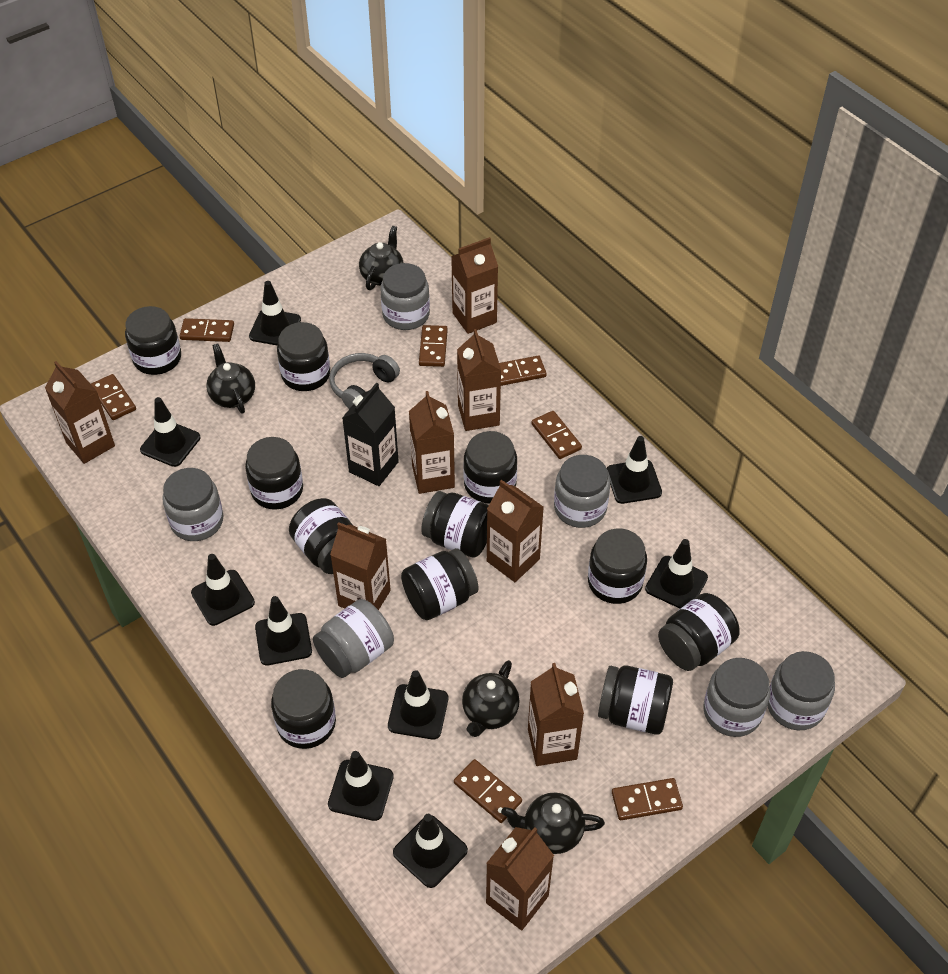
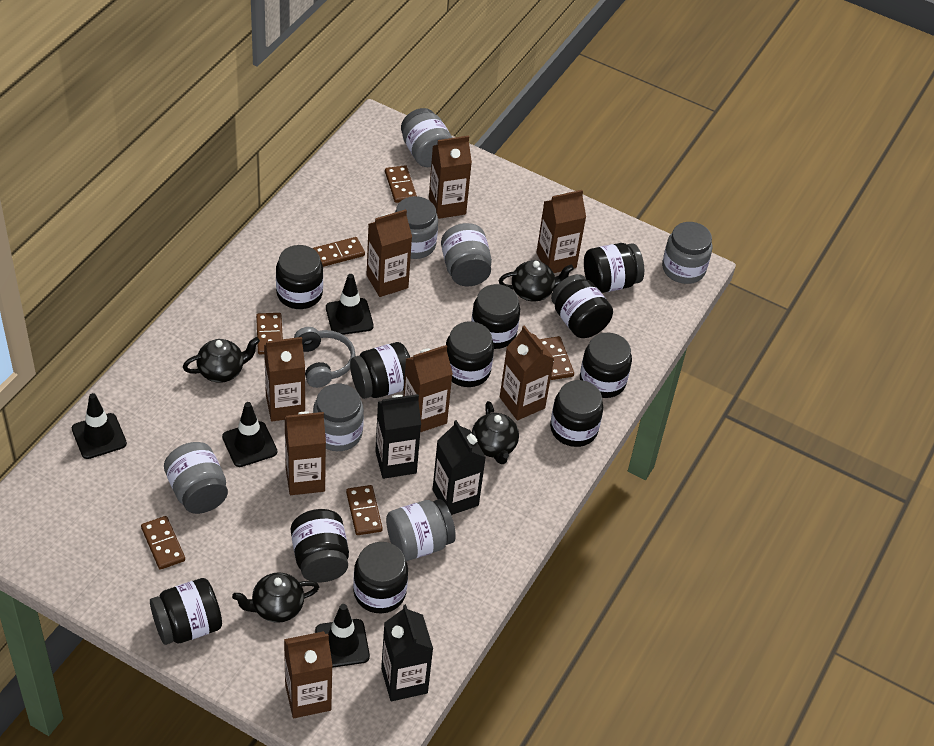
black carton: [342,382,399,486] = 1 -> [375,394,421,479] [381,604,433,701] [433,420,486,515] = 3
black traffic cone: [140,397,200,467] [191,554,255,626] [249,281,301,345] [255,596,312,665] [328,751,394,821] [388,670,448,740] [393,814,468,888] [607,436,662,504] [645,539,708,609] = 9 -> [72,393,127,459] [222,402,277,467] [315,604,370,668] [326,274,374,335] = 4
brown domino: [91,374,136,420] [180,318,234,342] [419,325,448,367] [454,759,522,823] [499,356,547,386] [531,411,582,459] [612,778,683,820] = 7 -> [141,516,185,570] [256,313,283,354] [313,237,365,267] [346,485,383,535] [385,165,417,203] [539,336,574,380] = 6
grey jar: [162,468,223,541] [313,599,394,678] [381,263,430,330] [554,455,610,528] [703,658,770,737] [768,651,835,730] = 6 -> [164,442,228,514] [313,384,364,451] [386,499,456,561] [395,196,438,259] [401,108,452,167] [441,223,492,287] [662,222,713,284] = 7

